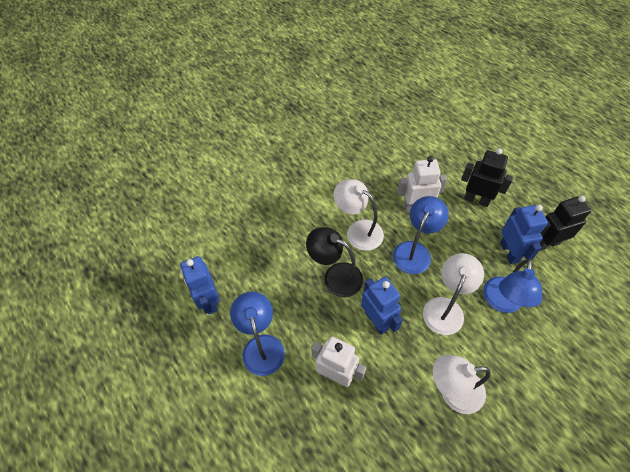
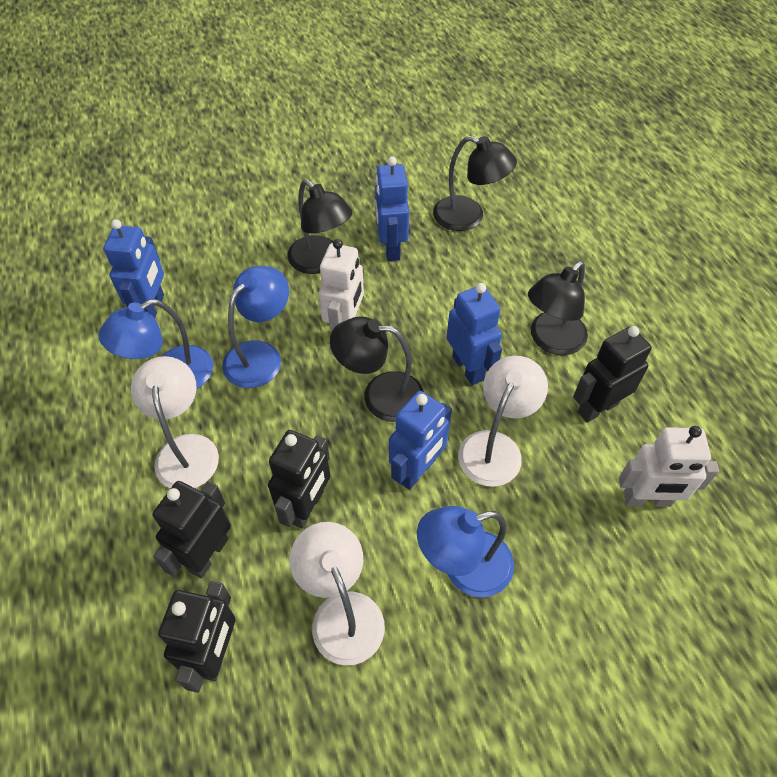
black lamp: [306,227,363,297] = 1 -> [288,179,353,274] [330,316,424,422] [433,136,517,231] [528,261,588,355] = 4
black robot: [461,148,513,207] [539,196,591,251] = 2 -> [152,481,231,578] [158,581,236,693] [268,430,330,529] [573,326,652,423] = 4
blue robot: [180,256,220,314] [361,277,403,335] [500,205,548,264] = 3 -> [103,219,164,318] [375,156,409,261] [389,391,452,490] [446,283,502,385] = 4

